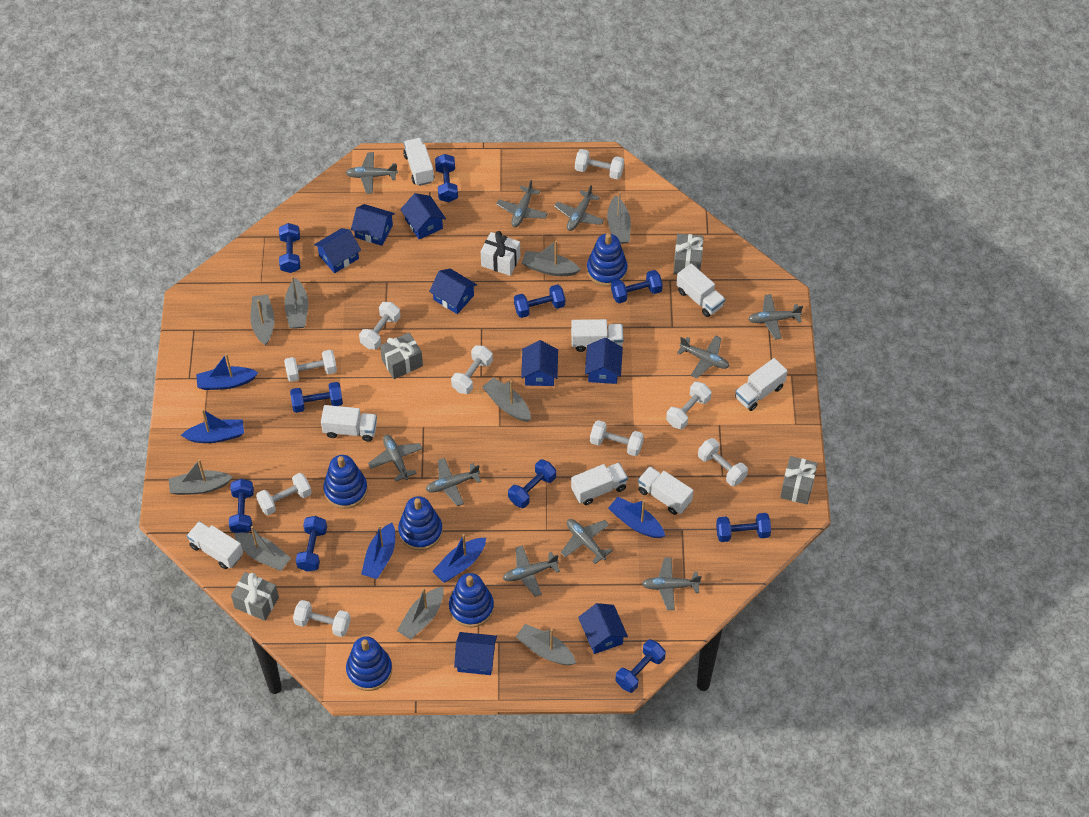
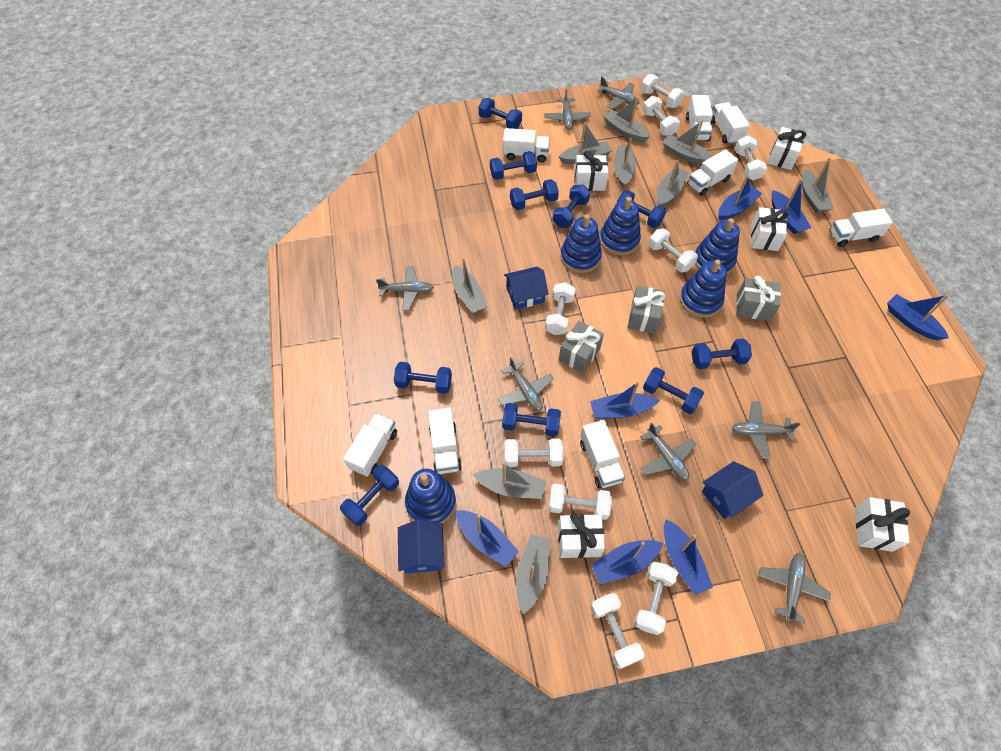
blue boat: [181,409,244,443] [196,353,259,390] [361,523,395,579] [432,534,486,583] [608,497,665,538] = 5 -> [455,510,519,567] [590,382,659,419] [591,540,663,584] [664,519,713,595] [718,175,762,220] [772,179,812,234] [887,294,949,340] = 7
blue house: [314,228,361,273] [351,204,395,246] [400,193,446,239] [429,269,477,314] [454,632,497,675] [521,340,558,386] [578,603,628,654] [585,338,623,384] = 8 -> [398,519,445,573] [504,267,549,310] [702,461,764,519] = 3
grey gift: [231,572,279,621] [380,332,423,379] [673,234,704,274] [780,456,818,504] = 4 -> [559,321,604,374] [628,286,665,334] [736,276,781,321] = 3
grey plane: [346,152,398,194] [368,435,423,481] [426,458,481,506] [496,180,548,227] [503,545,560,597] [554,185,604,231] [561,519,612,564] [642,557,702,610] [677,335,729,378] [748,294,803,340] = 10 -> [376,266,434,311] [498,357,554,411] [544,89,591,130] [597,77,639,109] [640,423,696,480] [732,402,800,459] [758,553,831,624] = 7
white gift: [481,231,520,276] = 1 -> [558,513,605,558] [574,150,609,191] [751,207,789,251] [768,127,806,170] [855,497,910,552] = 5

